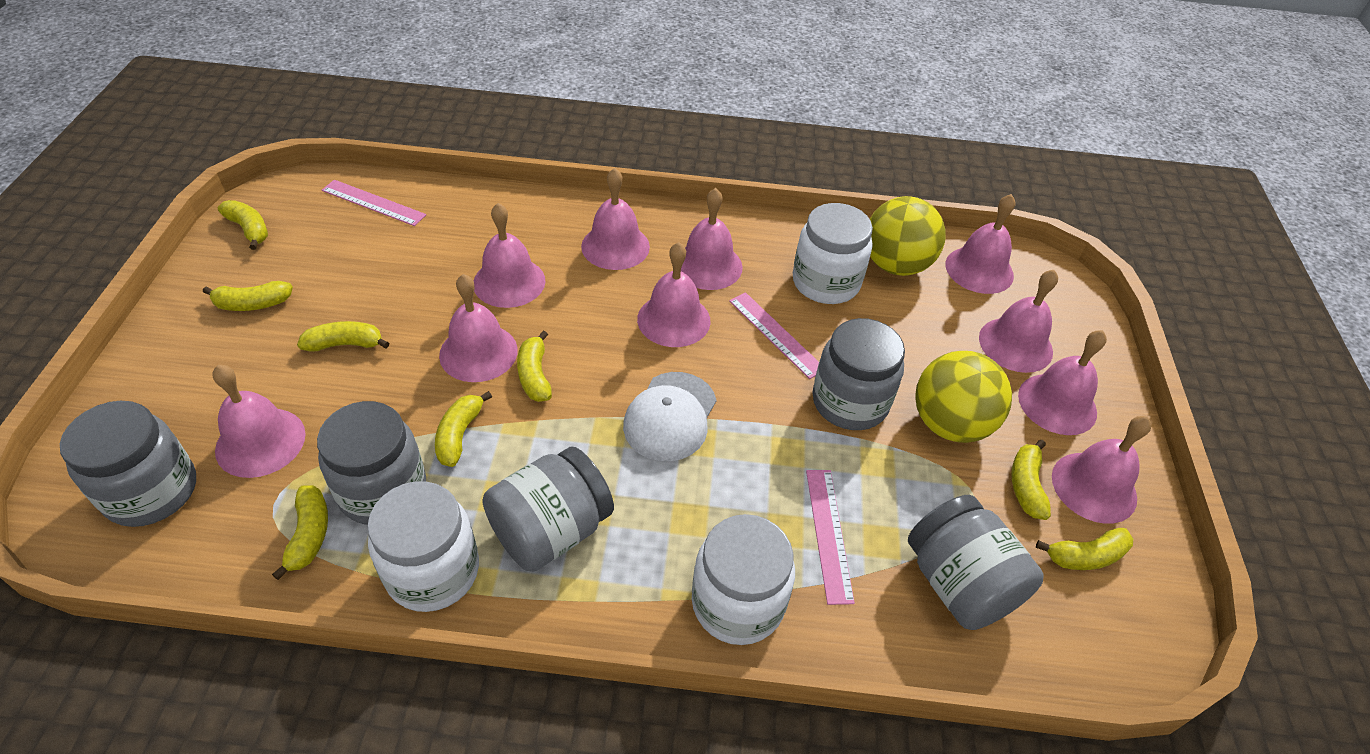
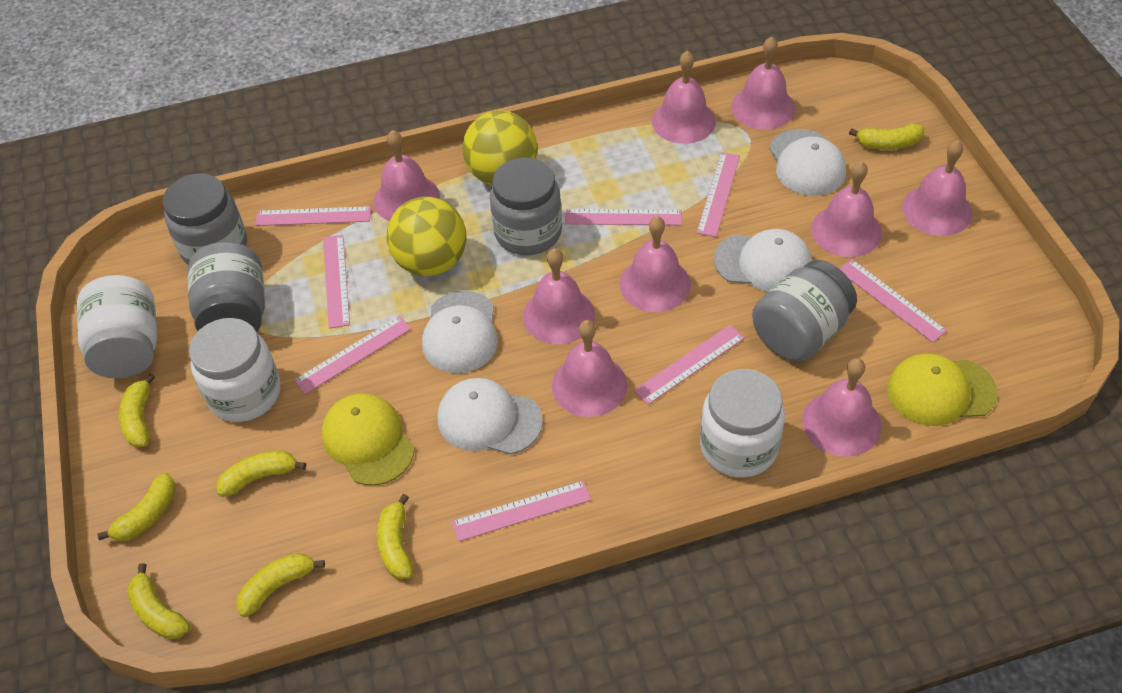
grey jar: [60,401,196,527] [317,401,426,525] [483,447,614,572] [813,318,905,430] [908,495,1044,630] = 5 -> [163,174,247,265] [188,242,265,332] [490,157,562,255] [752,260,857,362] = 4
pink bell: [212,365,306,478] [439,274,518,382] [474,203,545,308] [581,168,650,270] [637,242,711,347] [681,188,743,290] [945,194,1016,294] [979,270,1058,373] [1018,330,1107,435] [1052,416,1151,524] = 10 -> [373,130,440,221] [523,248,595,344] [552,320,627,417] [619,216,691,312] [652,50,716,144] [731,36,795,130] [802,358,882,457] [811,161,882,257] [902,140,972,236] = 9
pink ruler: [322,180,426,226] [729,292,819,379] [806,470,855,605] = 3 -> [255,206,371,226] [294,316,411,394] [323,235,350,329] [452,481,591,542] [565,209,682,225] [634,325,745,405] [697,152,740,237] [839,259,947,343] = 8
white cap: [623,372,716,461] = 1 -> [422,291,498,373] [438,378,543,454] [714,229,812,292] [769,129,846,196] = 4
yellow banana: [203,281,293,311] [218,200,268,250] [272,485,328,580] [297,321,389,352] [435,391,492,467] [517,331,552,402] [1011,440,1051,520] [1036,528,1133,570] = 8 -> [97,473,176,541] [119,374,155,448] [127,563,190,639] [216,450,306,497] [236,553,325,617] [377,494,413,579] [849,123,925,150] = 7
yellow cap: none = 0 -> [321,393,415,486] [887,353,998,426] = 2

